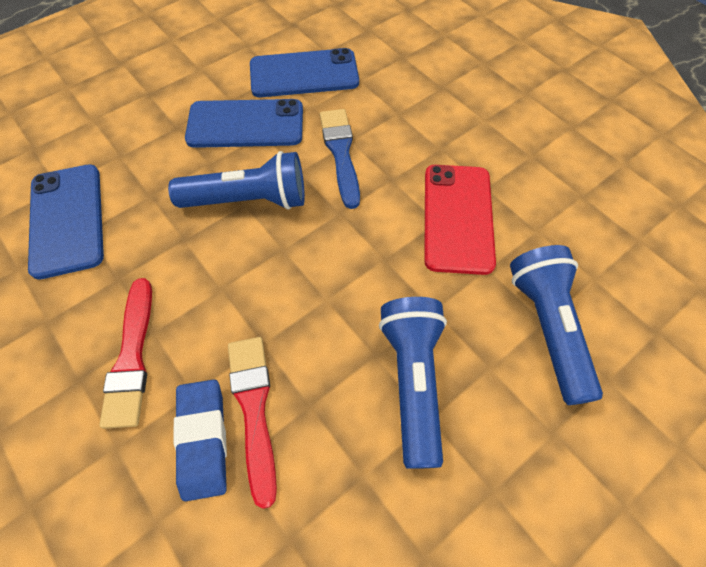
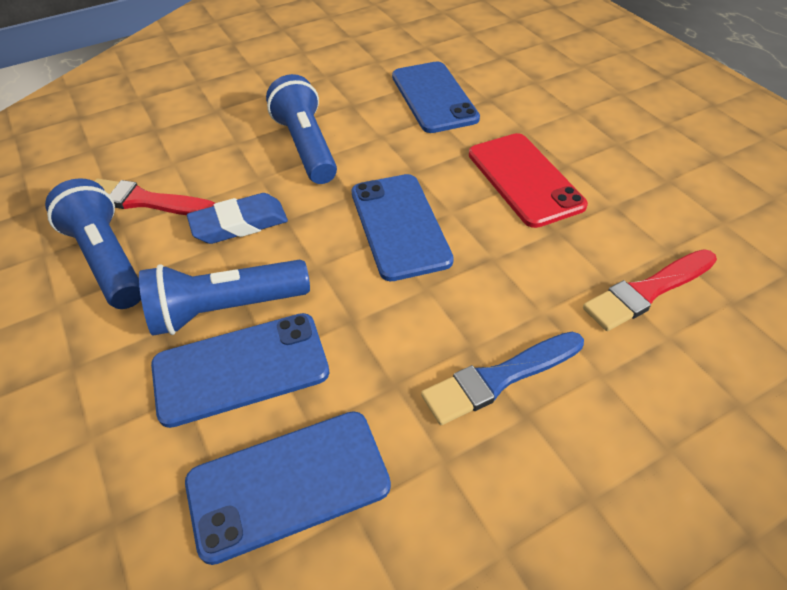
blue phone: [28,164,104,280] [185,99,303,148] [250,48,359,97] = 3 -> [151,313,329,428] [185,411,391,565] [351,174,454,281] [392,61,480,133] = 4

